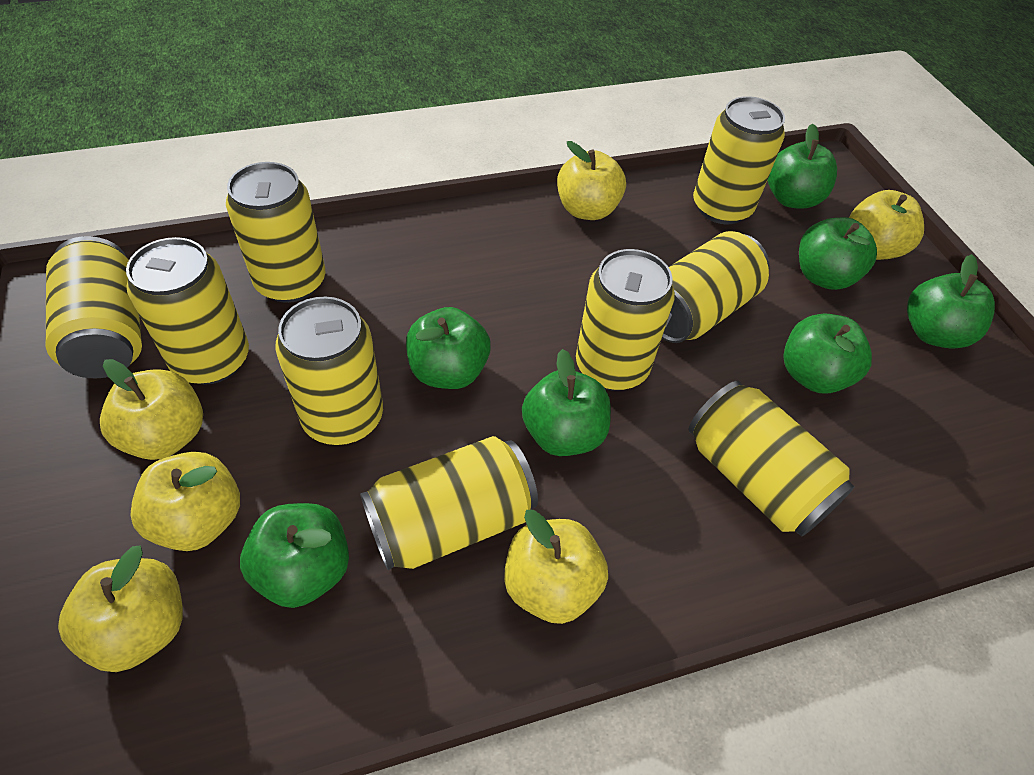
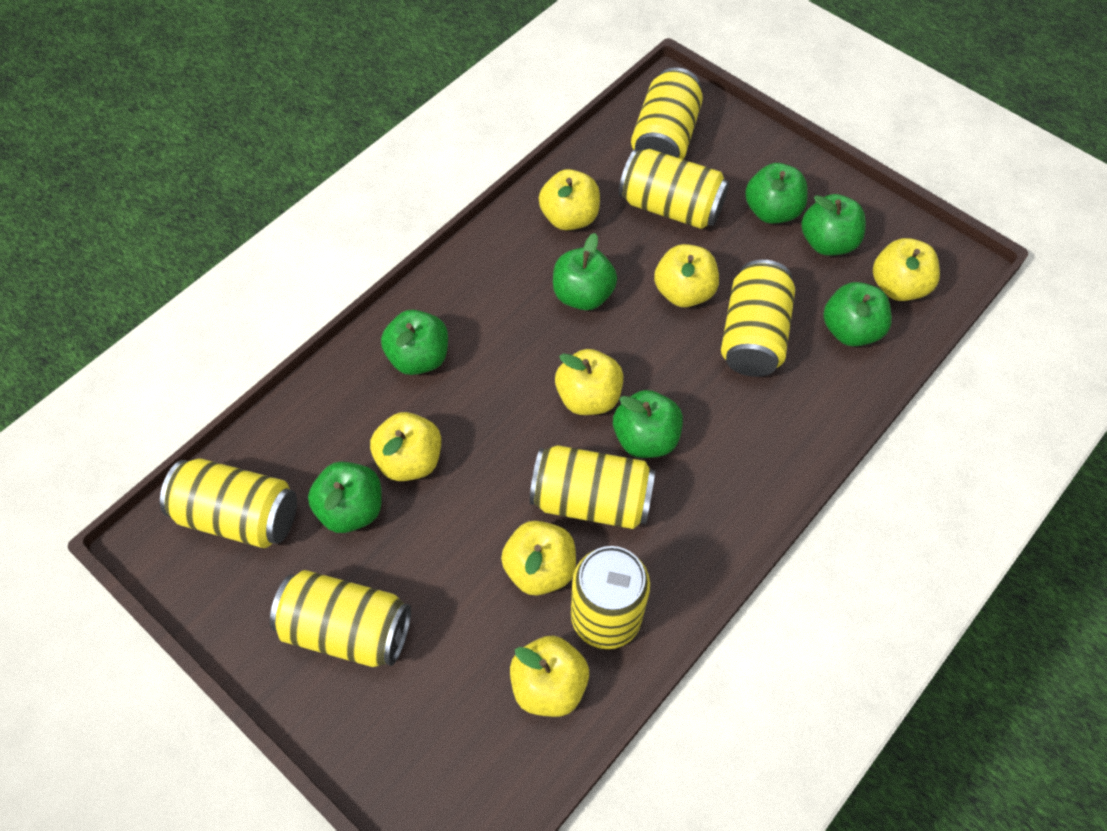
yellow apple: [58,545,183,672] [100,359,203,460] [130,452,240,551] [504,510,608,624] [557,141,626,220] [849,190,924,260] = 6 -> [370,412,441,481] [501,521,576,595] [510,636,589,717] [539,169,600,231] [555,349,623,415] [654,244,719,307] [873,238,940,301] = 7
yellow can: [46,236,142,378] [126,237,249,385] [226,162,325,303] [275,297,383,445] [360,436,538,570] [576,249,675,391] [662,231,770,343] [688,381,854,536] [693,96,785,224] = 9 -> [160,459,297,548] [270,570,411,667] [530,445,655,529] [571,546,650,649] [619,149,729,229] [631,67,703,159] [721,260,795,377] = 7

